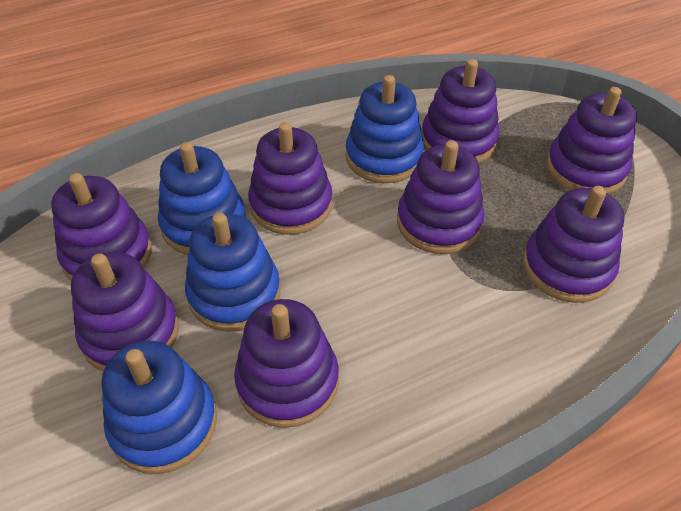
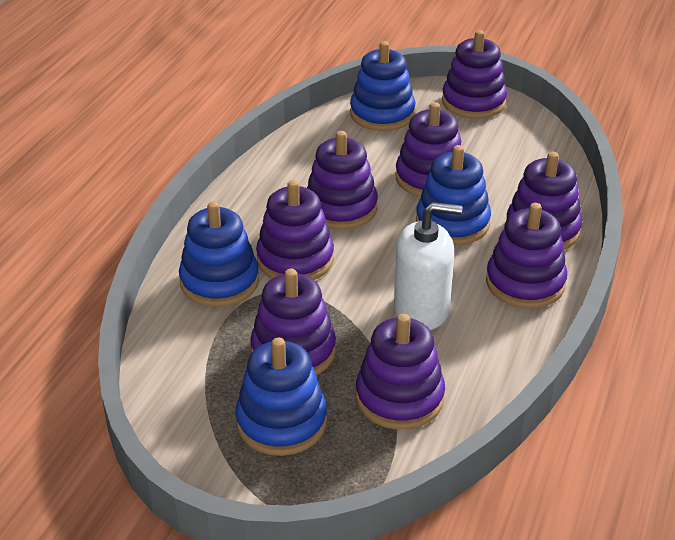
white soap dispenser: none = 0 -> [394,202,462,330] = 1

